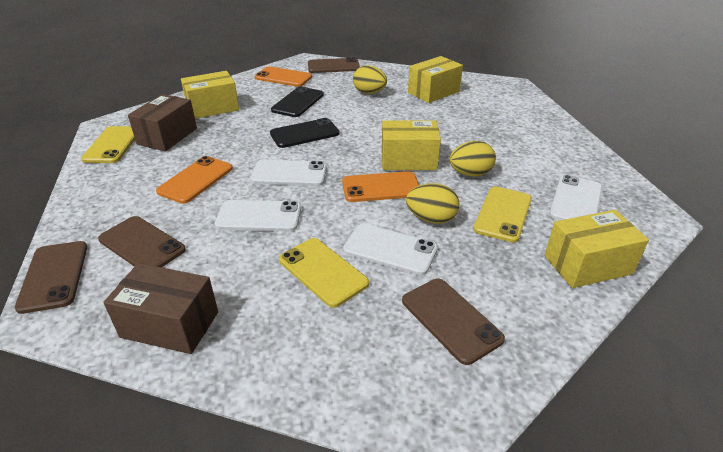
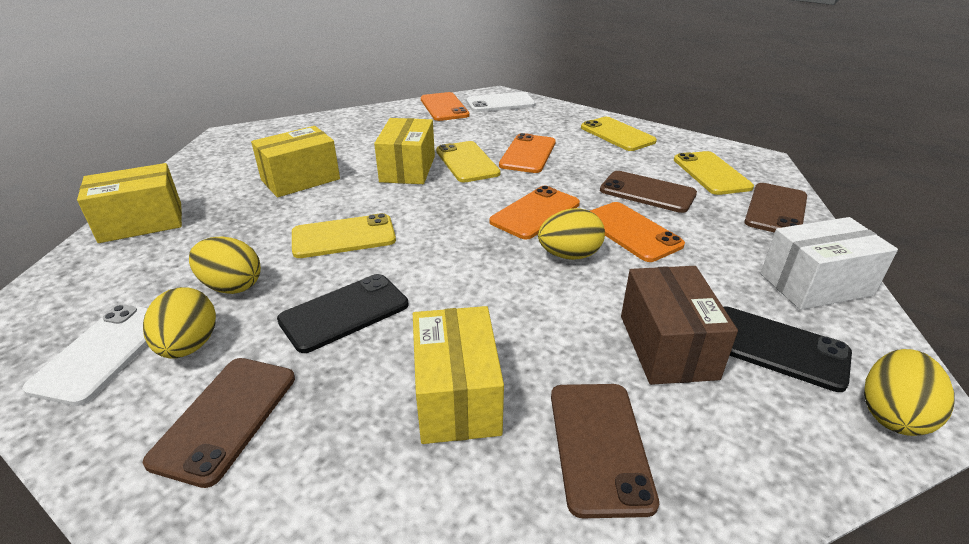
brown box: [103,263,218,354] [128,94,197,151] = 2 -> [621,266,738,385] = 1
orange phone: [156,156,233,204] [255,66,312,87] [342,171,419,202] = 3 -> [421,92,470,121] [489,186,580,240] [499,133,556,173] [590,202,685,262] = 4
white box: none = 0 -> [760,217,898,310] = 1
white phone: [215,200,301,231] [250,159,327,186] [343,224,438,275] [549,175,602,220] = 4 -> [22,304,148,406] [466,92,535,112] = 2
yellow egg: [353,65,387,94] [406,183,460,224] [449,141,496,177] = 3 -> [143,287,216,358] [189,236,261,294] [538,208,605,260] [864,349,955,436] = 4
yellow phone: [81,126,135,163] [279,238,369,308] [473,186,532,243] = 3 -> [292,213,396,258] [436,141,500,182] [581,117,657,151] [674,151,754,195] = 4

